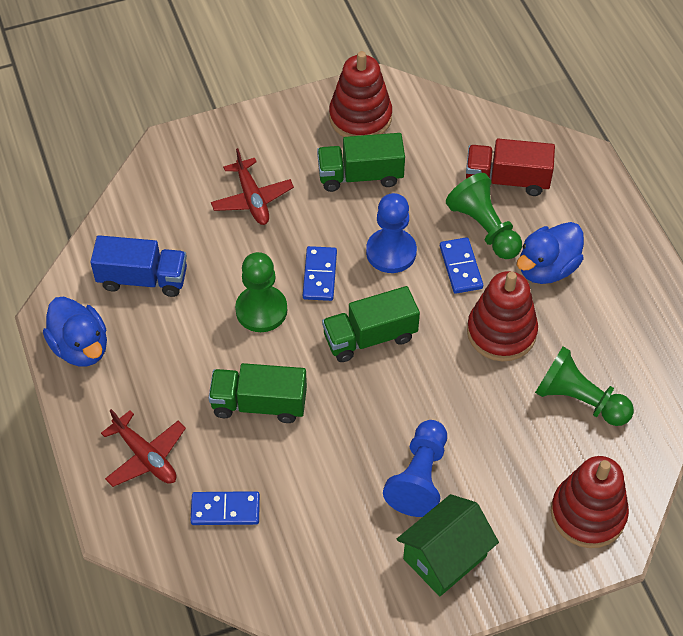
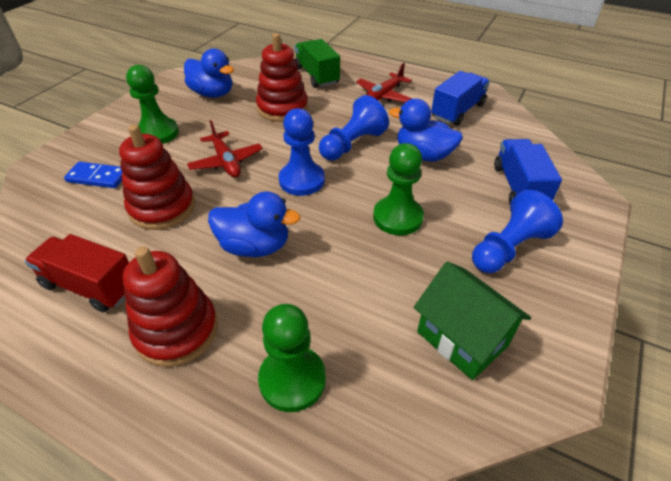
blue domino: [190,491,260,525] [303,246,337,301] [440,237,483,294] = 3 -> [64,162,122,188] = 1
blue duck: [43,296,107,366] [517,222,584,284] = 2 -> [184,49,234,98] [208,191,301,257] [389,98,463,162] = 3
blue pawn: [366,193,417,273] [383,420,447,517] = 2 -> [279,108,325,196] [319,95,389,161] [472,190,563,273] = 3
blue truck: [90,235,187,297] = 1 -> [431,71,490,126] [494,139,562,204] = 2
green truck: [208,363,307,423] [317,133,405,192] [322,286,420,362] = 3 -> [295,39,340,88] = 1

